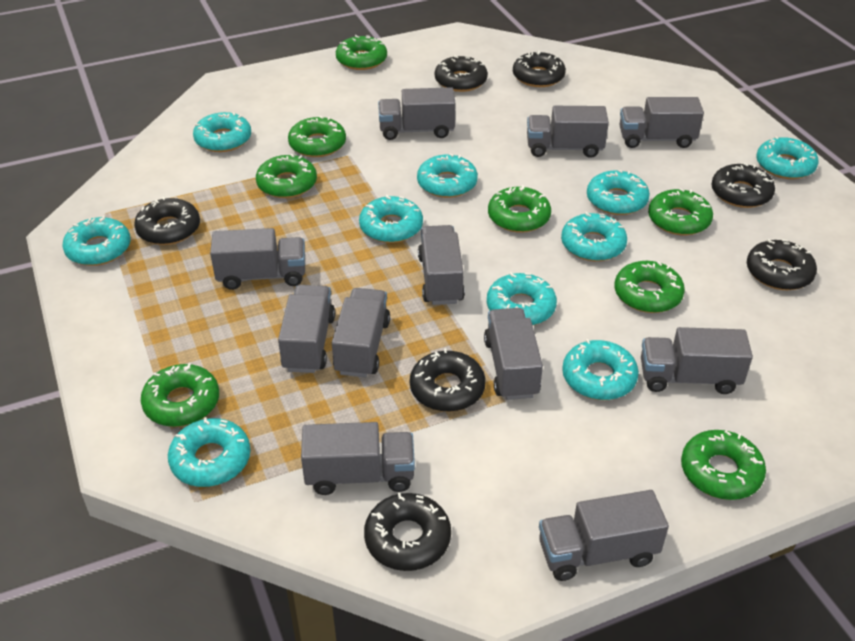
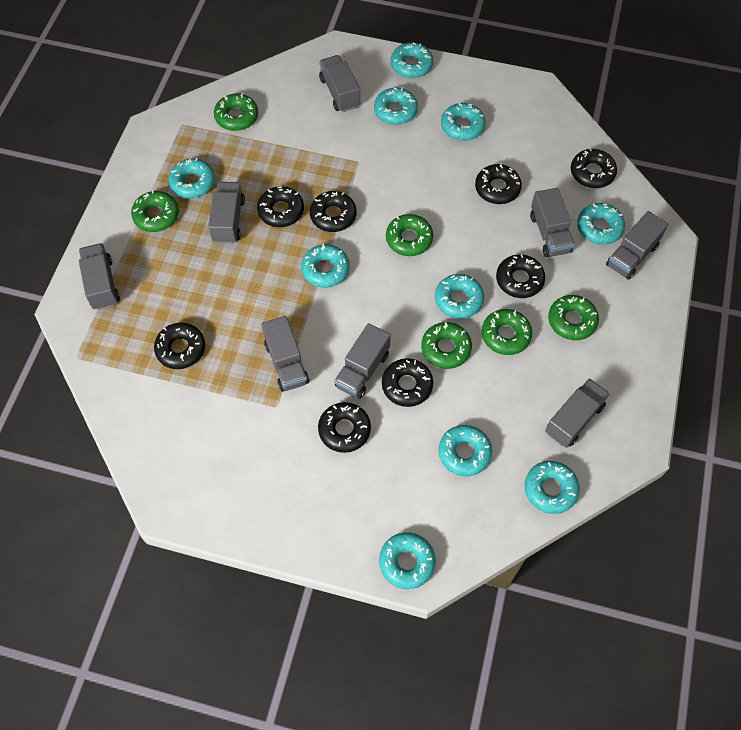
black donut: [134,197,200,245] [364,493,451,571] [410,348,486,412] [435,55,488,92] [513,50,566,87] [711,163,775,208] [747,239,817,290] = 7 -> [154,323,205,369] [257,186,304,227] [310,191,356,232] [318,402,371,453] [382,358,433,407] [475,164,522,204] [496,254,545,298] [571,148,617,188] = 8
green donut: [141,363,219,427] [256,154,317,198] [288,116,346,157] [336,35,387,70] [488,185,551,233] [614,261,685,313] [648,188,713,235] [681,430,766,500] = 8 -> [131,190,179,232] [214,93,258,131] [386,214,433,256] [421,322,472,369] [482,309,532,355] [548,295,599,340] = 6
grey truck: [210,228,305,290] [278,285,335,373] [301,422,415,495] [332,288,390,377] [378,87,455,140] [418,225,465,305] [484,308,543,400] [527,106,609,158] [539,490,669,581] [619,97,704,148] [641,327,753,394] = 11 -> [79,243,120,310] [208,182,245,244] [262,316,309,392] [319,55,360,112] [334,323,391,399] [530,188,575,257] [545,378,610,448] [606,211,668,280] = 8

